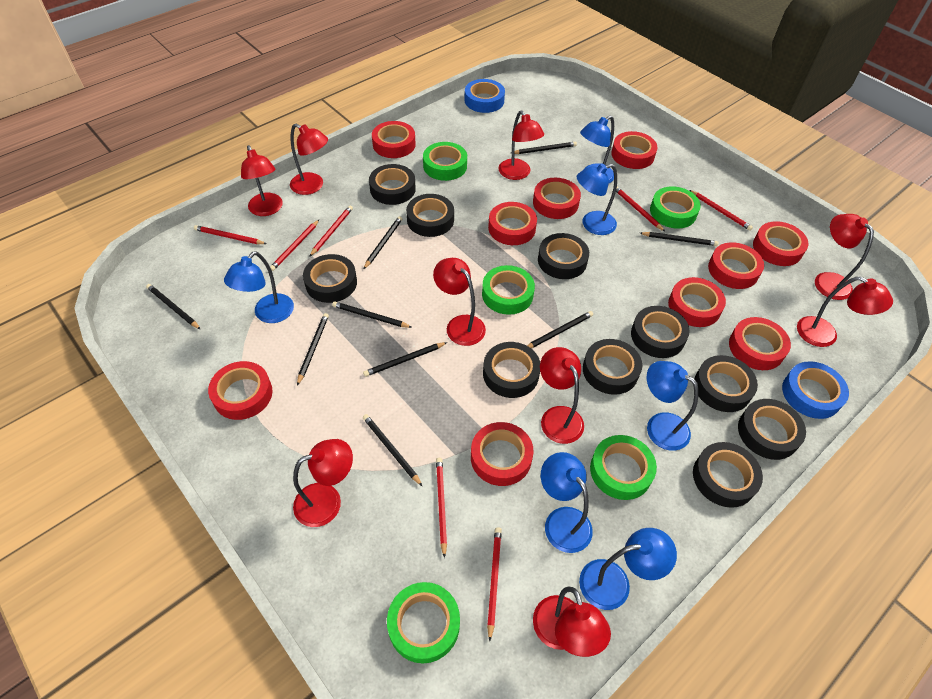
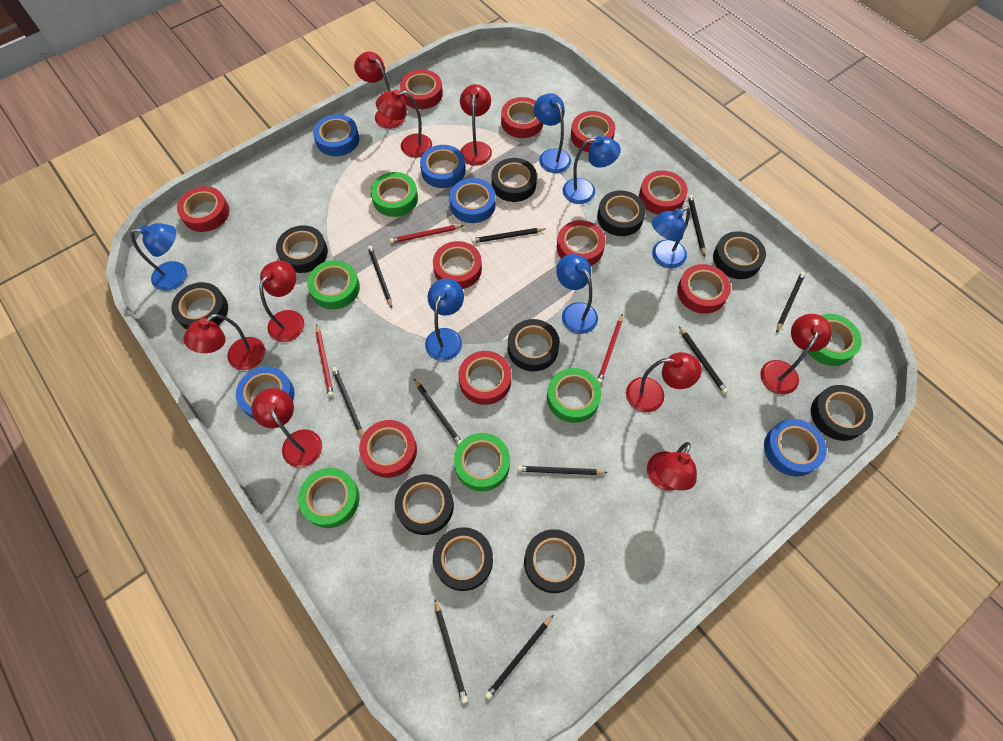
black pencil: [146,284,200,329] [297,313,329,386] [332,301,412,328] [363,342,447,377] [363,414,422,486] [364,216,402,269] [511,142,577,154] [527,311,593,348] [640,232,719,246] = 9 -> [332,367,363,438] [368,245,392,308] [414,379,462,445] [434,599,468,703] [471,228,545,243] [485,615,553,699] [517,466,608,475] [679,326,728,394] [688,195,705,257] [776,272,805,333] = 10
blue tape: [464,79,505,113] [782,361,849,419] = 2 -> [236,366,295,419] [313,114,359,156] [420,145,466,188] [449,178,496,223] [764,419,827,477] = 5
green tape: [387,582,460,663] [423,142,467,181] [482,265,535,315] [590,435,657,500] [650,186,701,228] = 5 -> [298,468,359,528] [307,260,360,309] [371,172,418,217] [454,433,510,491] [547,368,602,423] [808,314,862,366] = 6
red pencil: [194,225,266,244] [270,220,319,271] [309,206,353,257] [436,458,447,558] [487,527,502,642] [616,187,665,231] [690,190,753,231] = 7 -> [316,324,334,397] [389,225,464,243] [597,314,623,384] = 3

